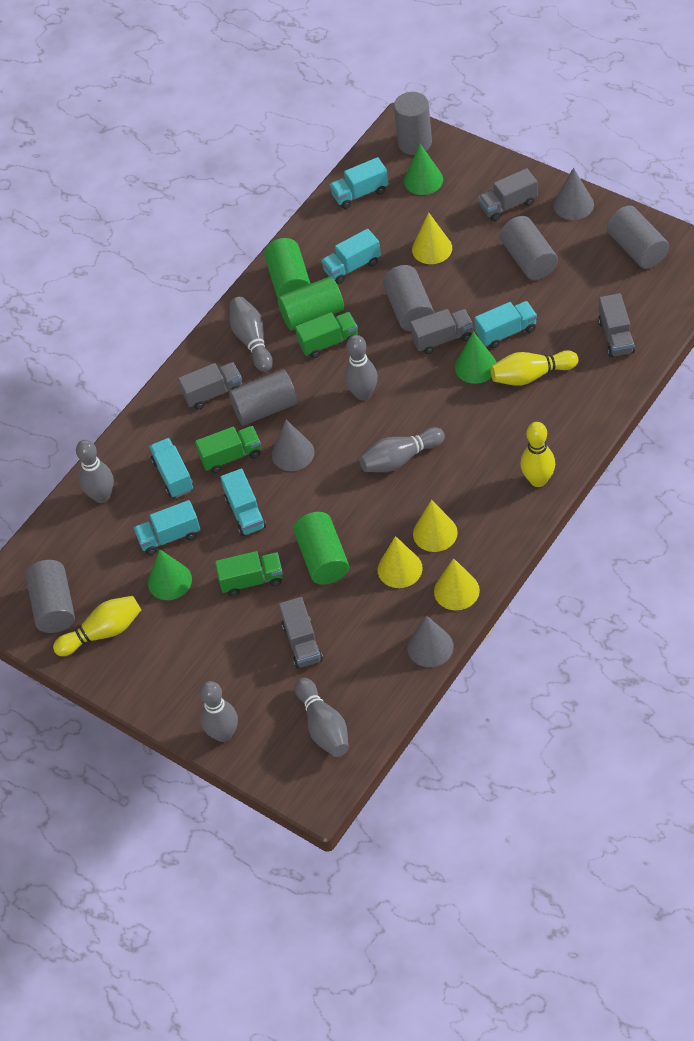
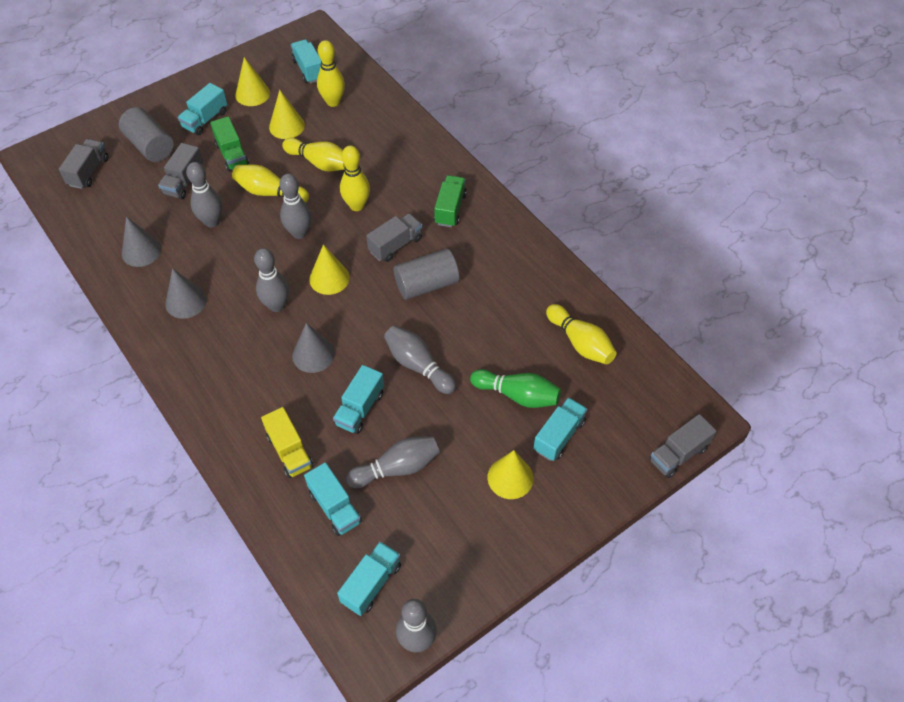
green bowling pin: none = 0 -> [470,369,561,408] = 1
green cone: [148,549,192,600] [404,144,443,195] [455,331,497,384] = 3 -> none = 0
green cylinder: [264,238,311,298] [278,276,344,330] [293,512,349,585] = 3 -> none = 0
green truck: [195,426,261,473] [215,551,283,596] [295,312,358,358] = 3 -> [210,116,249,172] [434,175,467,227] = 2
grey cylinder: [26,560,75,633] [229,370,298,425] [383,265,434,331] [394,92,432,155] [500,216,558,280] [607,206,669,269] = 6 -> [119,107,174,162] [394,248,459,300] = 2
grey truck: [178,362,242,410] [279,597,323,669] [410,309,473,354] [479,168,538,221] [598,293,635,357] = 5 -> [59,139,108,189] [158,143,203,199] [366,213,422,262] [649,414,717,478] = 4
yellow bowling pin: [53,596,141,656] [490,350,578,386] [520,422,555,487] = 3 -> [232,165,309,203] [282,138,345,172] [317,40,345,107] [340,146,370,211] [546,304,617,364] = 5
yellow truck: none = 0 -> [261,407,314,478] = 1

